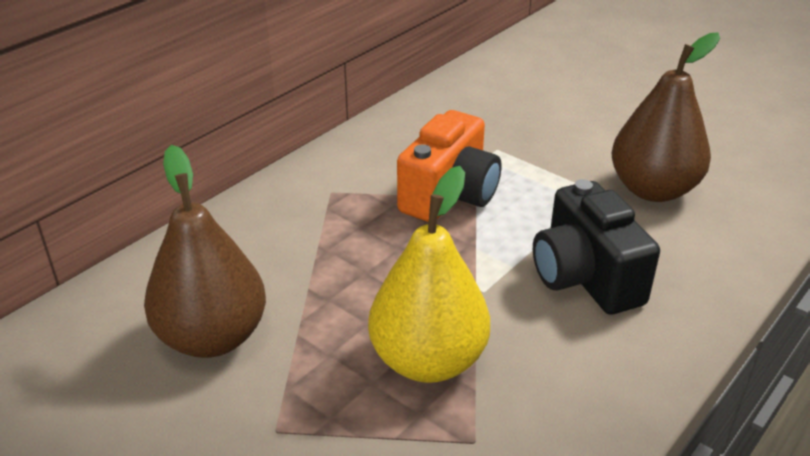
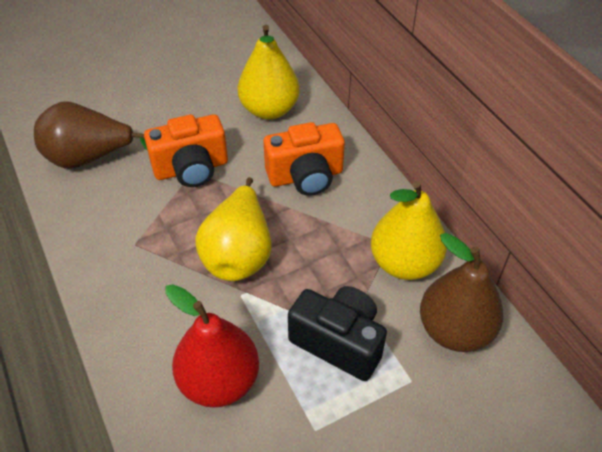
orange camera: [397,110,502,222] = 1 -> [144,114,228,187] [263,122,345,196] = 2
red pear: none = 0 -> [165,284,259,408] = 1
yellow pear: [368,166,490,383] = 1 -> [195,177,272,281] [238,24,300,119] [371,181,447,280] = 3

